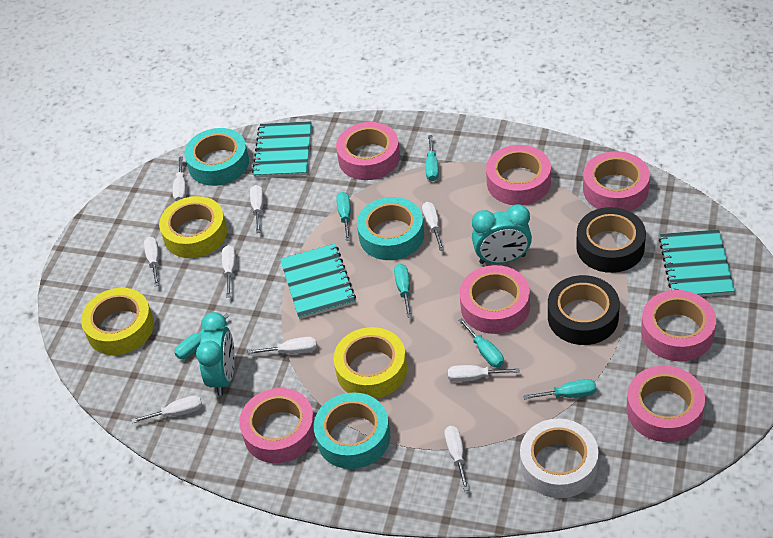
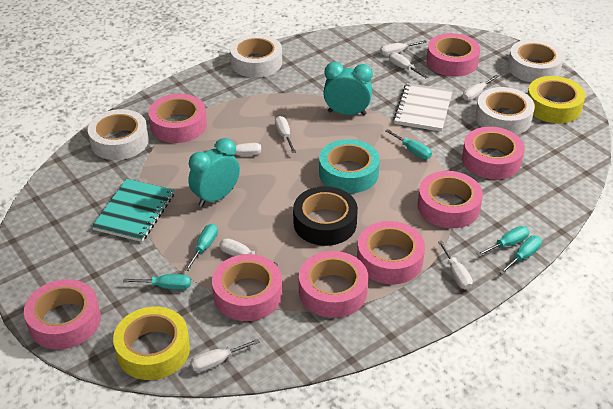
black tape: [548,275,620,345] [576,207,646,273] = 2 -> [293,186,358,246] = 1
pink tape: [239,388,315,463] [336,122,400,180] [459,265,530,334] [486,145,551,205] [583,151,650,211] [627,366,705,442] [641,290,716,361] = 7 -> [24,279,101,349] [148,94,207,143] [212,254,282,321] [299,251,368,318] [357,221,425,284] [418,171,483,228] [426,33,480,77] [462,127,524,179] = 8
turquoise notebook: [252,121,312,178] [280,244,356,319] [659,229,735,297] = 3 -> [92,179,174,242] = 1
turquoise screwdriver: [174,313,229,359] [336,192,351,241] [394,264,412,318] [425,135,439,181] [458,318,504,368] [523,379,597,399] = 6 -> [123,274,191,290] [184,224,218,271] [386,129,432,159] [477,226,530,257] [499,236,542,274] = 5
turquoise tape: [184,128,249,186] [314,392,390,469] [357,197,424,260] = 3 -> [319,139,380,193] = 1
white notebook: none = 0 -> [393,83,453,132] = 1
white screwdriver: [131,395,202,423] [144,237,159,286] [173,156,186,201] [222,245,236,298] [248,337,317,354] [250,185,264,233] [422,202,444,251] [444,426,469,491] [448,365,520,382] = 9 -> [190,339,260,372] [203,143,261,156] [219,238,279,266] [275,116,296,153] [380,40,427,56] [389,52,428,79] [438,241,473,290] [463,75,499,101] = 8
white tape: [520,419,598,498] = 1 -> [88,109,149,160] [230,34,282,78] [475,87,535,135] [508,39,564,83] = 4
yellow tape: [81,288,154,355] [159,196,227,258] [333,327,407,399] = 3 -> [113,307,190,380] [527,76,585,123] = 2

